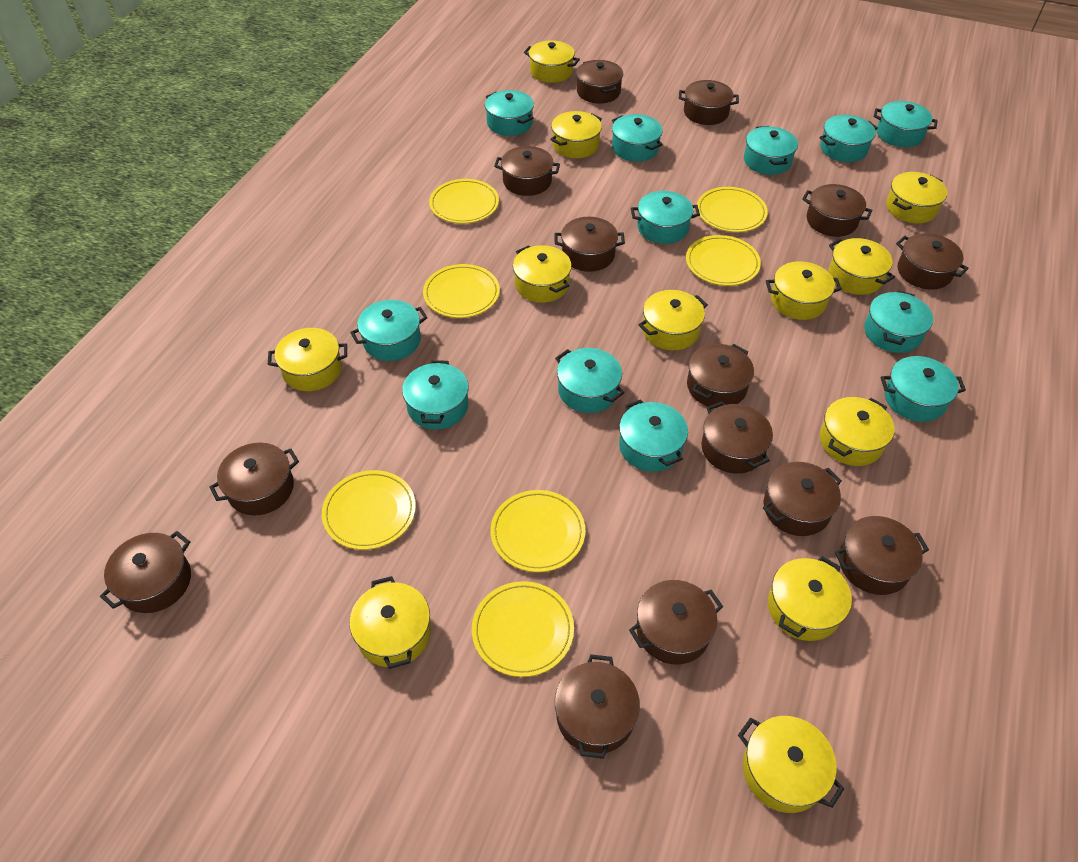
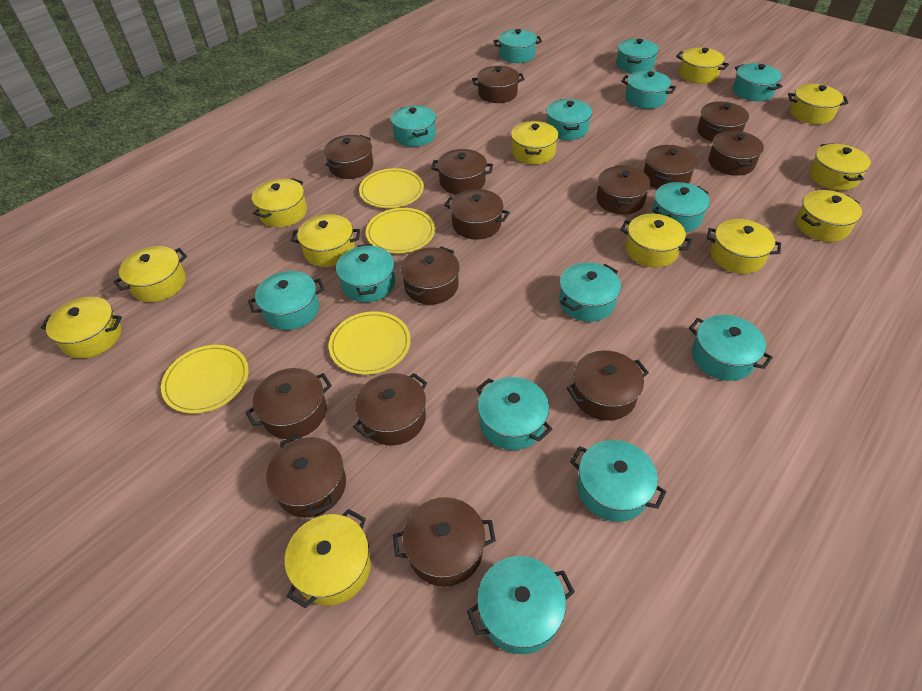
turquoise pot: [350,300,428,361] [402,360,469,429] [485,90,534,136] [555,348,625,413] [612,114,663,162] [619,399,688,472] [631,191,700,244] [744,126,798,175] [820,115,878,162] [864,290,933,353] [874,101,938,147] [881,356,966,422] = 12 -> [248,271,325,330] [336,244,395,302] [391,105,436,147] [467,556,575,654] [476,377,553,450] [493,29,542,63] [546,99,592,140] [559,262,621,322] [570,440,666,522] [616,39,659,74] [621,70,676,109] [652,182,710,232] [689,315,773,381] [733,63,782,101] = 14
yellow plate: [322,470,416,550] [423,264,500,318] [429,179,499,224] [472,581,574,677] [491,490,585,572] [686,235,761,286] [697,187,768,232] = 7 -> [161,345,249,414] [329,311,411,375] [359,168,424,208] [366,208,435,253] = 4

